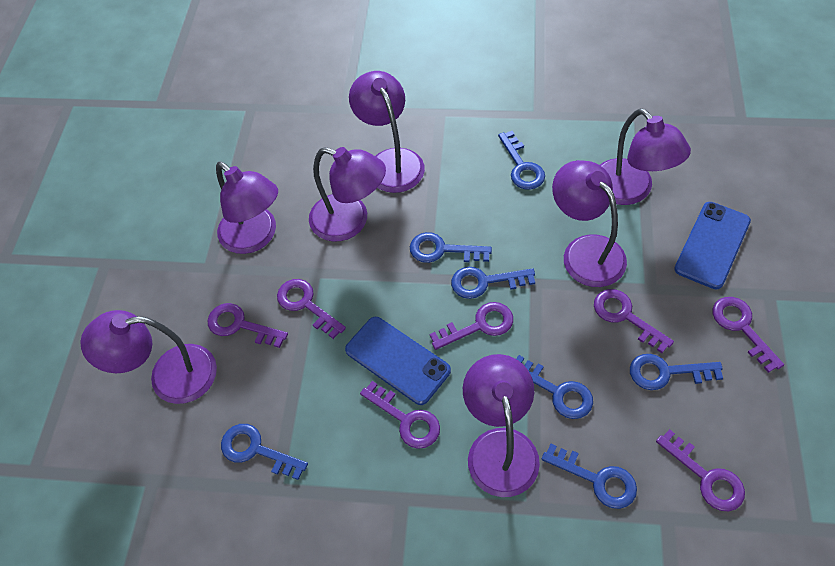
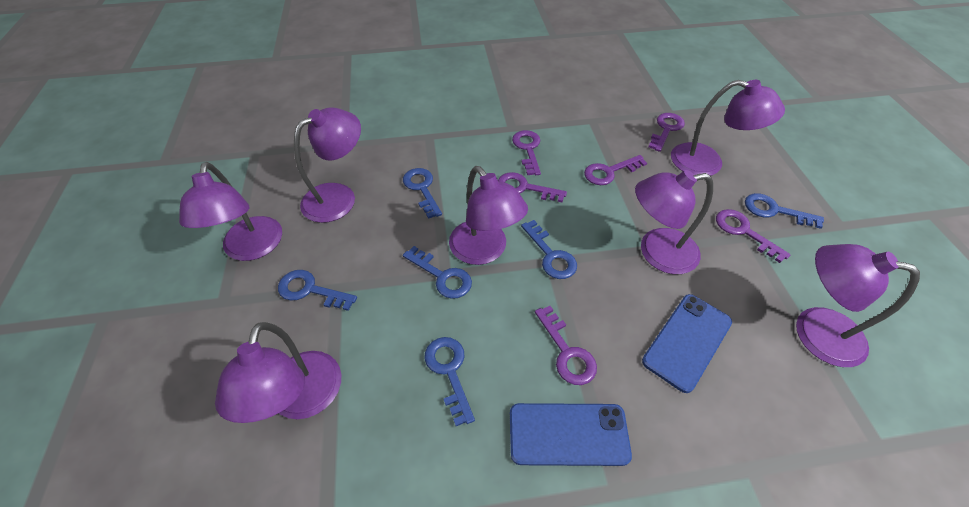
blue key: [221,424,308,480] [410,232,492,263] [451,267,535,299] [498,131,545,190] [516,355,593,419] [542,444,637,509] [630,354,723,390] = 7 -> [278,270,357,311] [403,168,442,219] [403,246,472,299] [425,337,475,426] [521,220,577,279] [745,193,824,229] = 6
purple key: [207,303,288,348] [277,279,346,339] [360,381,440,449] [430,302,513,350] [594,289,674,353] [656,429,745,511] [713,297,784,373] = 7 -> [498,172,567,202] [512,130,541,175] [535,306,597,385] [584,155,647,185] [648,113,685,152] [716,209,791,263] = 6

